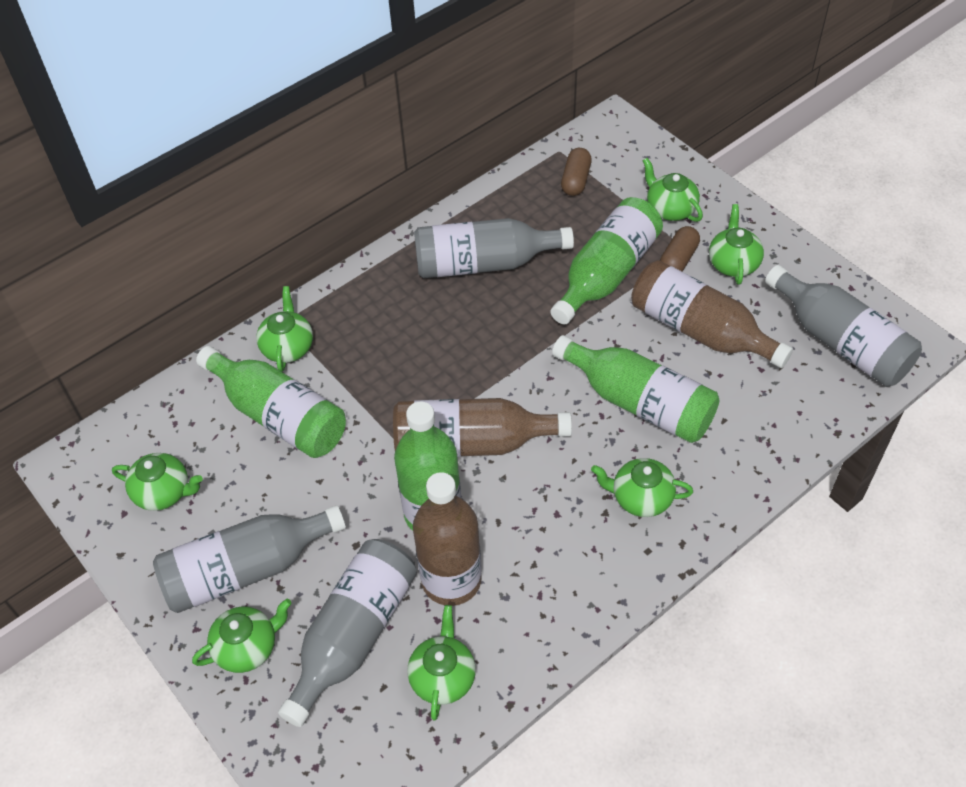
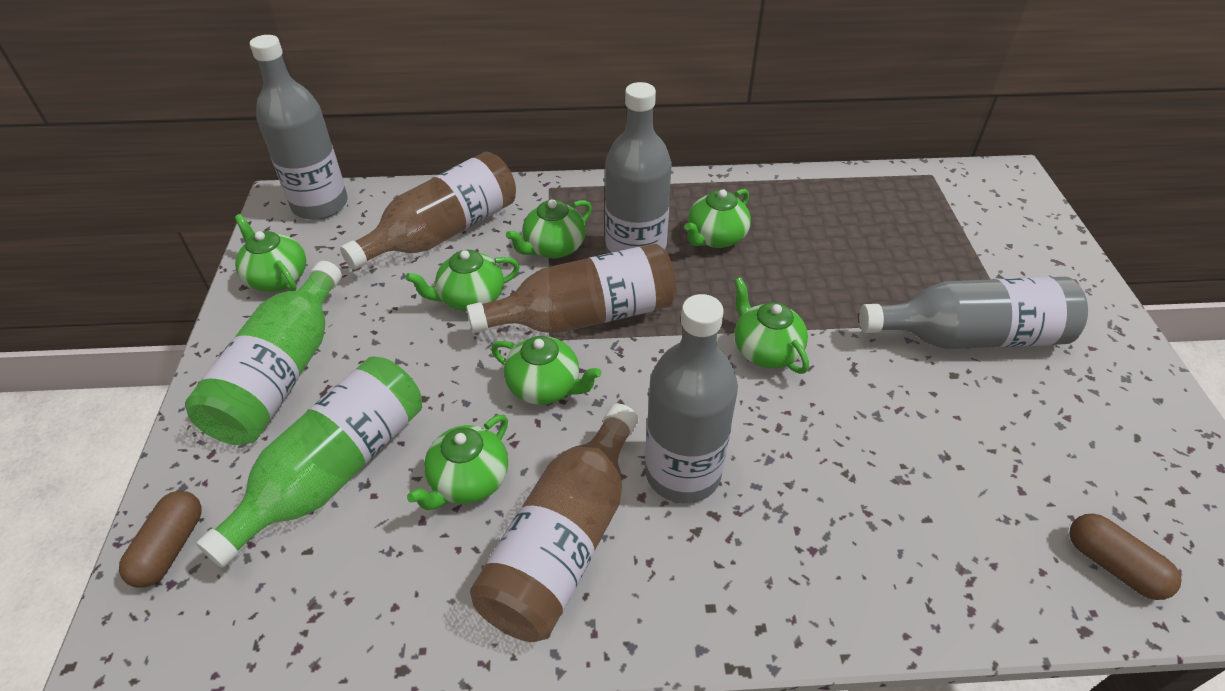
green bottle: [196,346,346,458] [394,402,462,531] [550,197,663,324] [552,335,719,443] = 4 -> [185,261,342,445] [196,356,422,568] = 2

